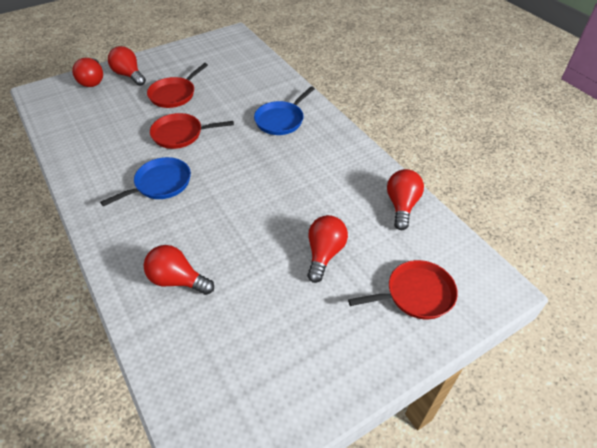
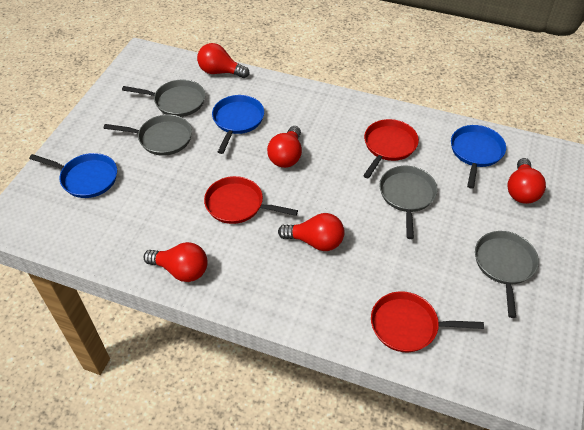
blue pan: [100,157,191,206] [254,86,315,135] = 2 -> [29,153,117,198] [212,95,264,154] [451,125,506,189] = 3
grey pan: none = 0 -> [104,115,192,156] [122,79,205,117] [379,166,438,239] [475,231,539,318] = 4

